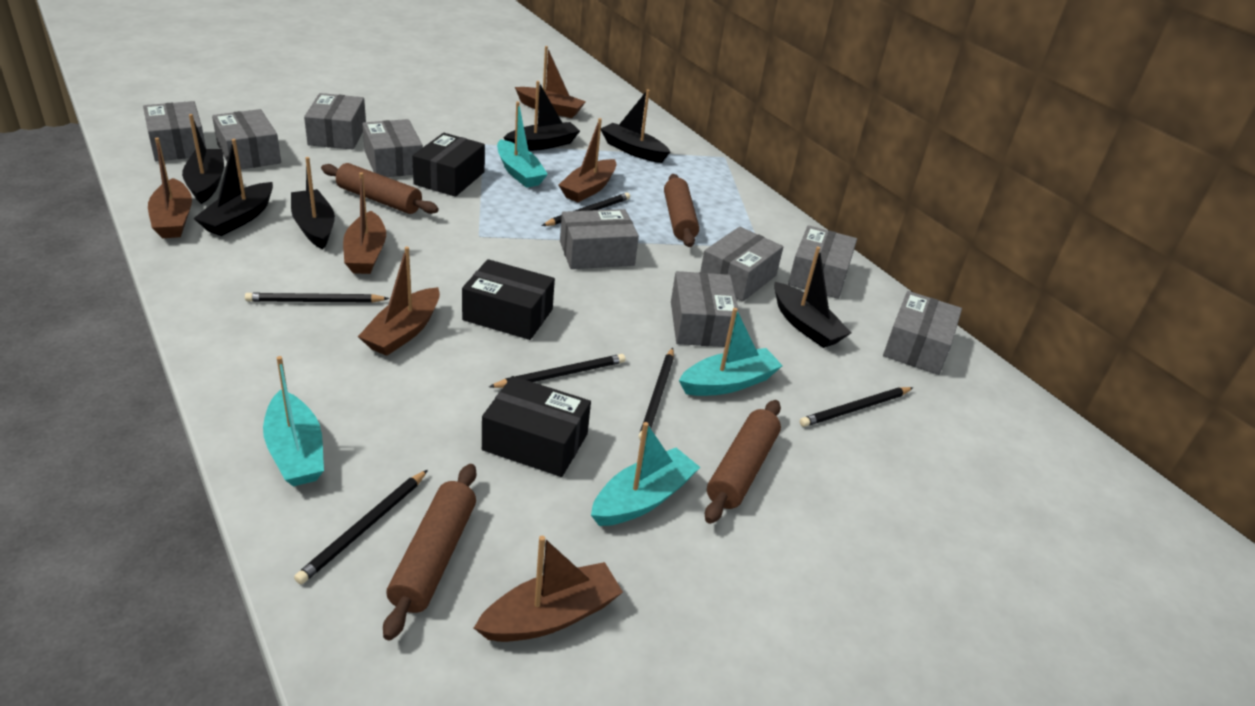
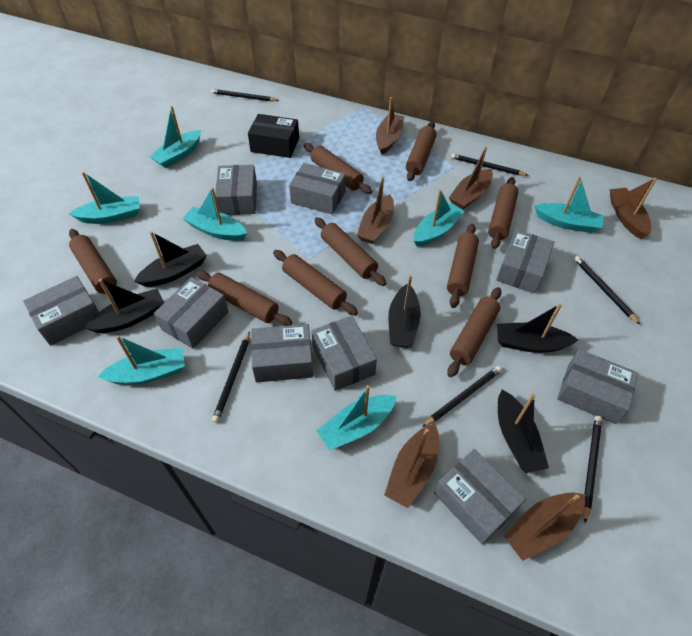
black boat: [182,114,224,204] [193,139,273,236] [291,157,335,249] [503,81,580,151] [601,89,670,163] [774,246,851,348] = 6 -> [84,279,165,333] [134,231,207,287] [388,275,421,348] [497,303,578,353] [498,389,549,473] = 5
black box: [412,133,485,197] [462,259,555,340] [482,376,591,477] = 3 -> [248,114,299,158] = 1
brown rolling pin: [321,163,439,214] [383,464,476,641] [664,174,699,247] [705,400,781,524] = 4 -> [69,229,117,302] [196,271,292,326] [273,250,358,316] [304,143,372,194] [314,217,386,286] [406,121,437,181] [447,224,479,308] [447,287,501,377] [488,177,519,249] = 9
turquoise boat: [263,356,324,486] [497,101,548,188] [591,422,700,526] [679,308,783,396] = 4 -> [69,172,140,224] [97,335,185,385] [149,106,201,168] [182,188,247,241] [317,385,396,450] [414,189,465,247] [534,176,604,233] = 7

